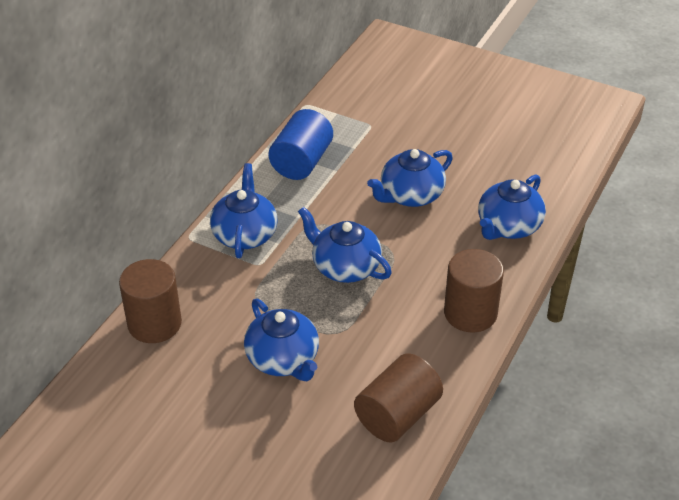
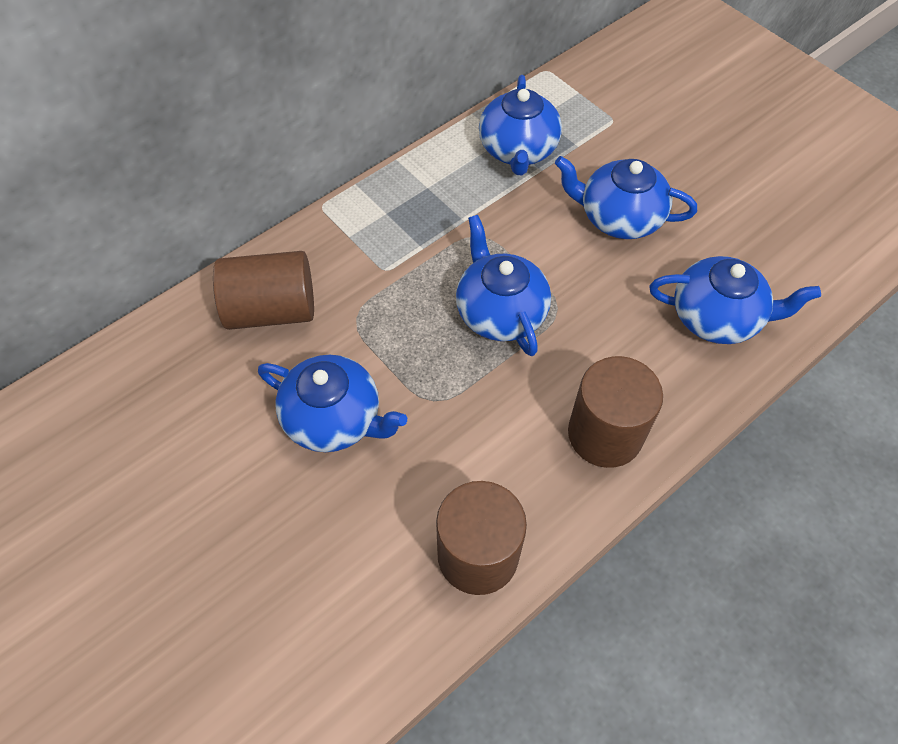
blue cylinder: [268,109,333,180] = 1 -> none = 0

